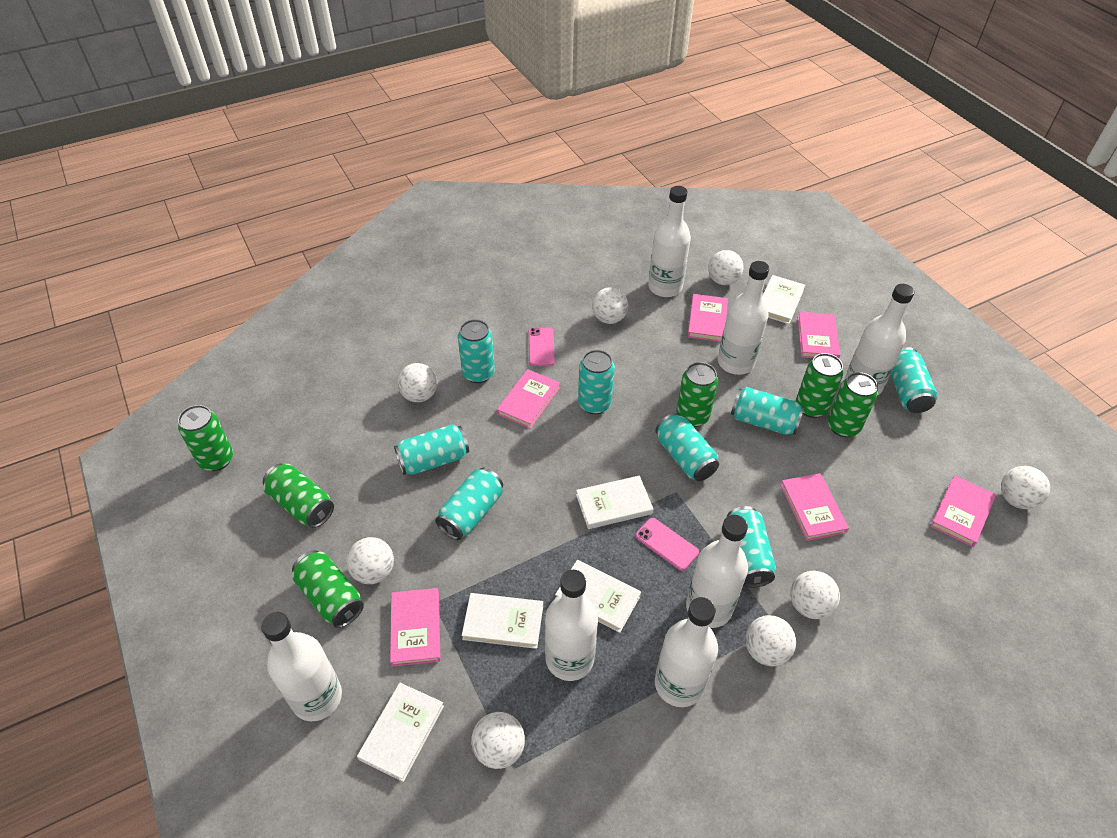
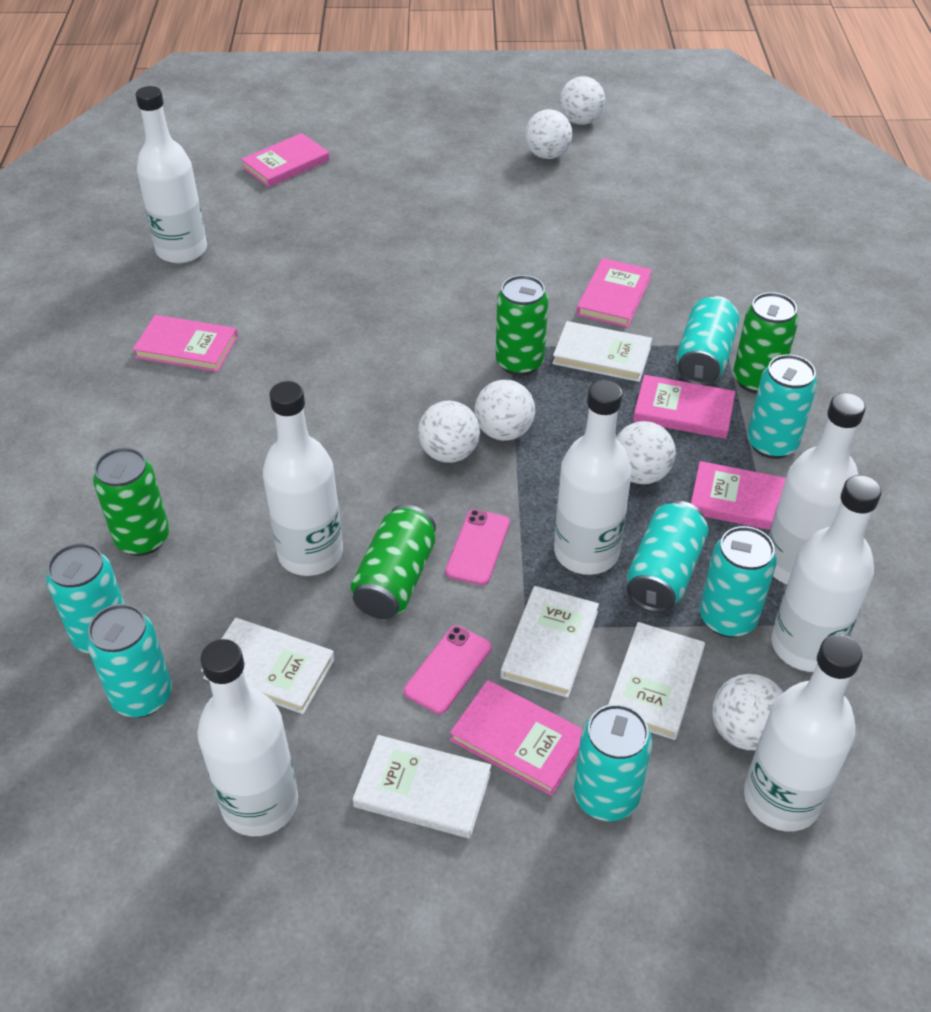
green can: [178,405,233,471] [263,464,334,528] [292,550,364,628] [676,362,718,427] [796,353,843,418] [828,372,878,437] = 6 -> [93,447,169,556] [351,505,436,619] [496,275,548,376] [733,292,799,394] = 4
turquoise can: [394,424,469,475] [435,468,503,540] [458,319,495,383] [578,350,615,414] [655,413,719,481] [727,506,776,588] [731,387,804,435] [891,347,938,413] = 8 -> [47,543,125,653] [87,604,172,717] [574,704,652,821] [626,501,709,613] [676,296,739,385] [700,526,777,637] [747,354,817,459] = 7
white ball: [346,537,394,584] [397,363,437,402] [471,712,525,769] [592,287,628,324] [708,250,744,285] [745,615,796,666] [790,571,840,619] [1001,466,1050,509] = 8 -> [418,401,480,463] [474,380,535,441] [525,109,572,159] [559,76,605,125] [616,421,676,484] [712,674,783,750] = 6

